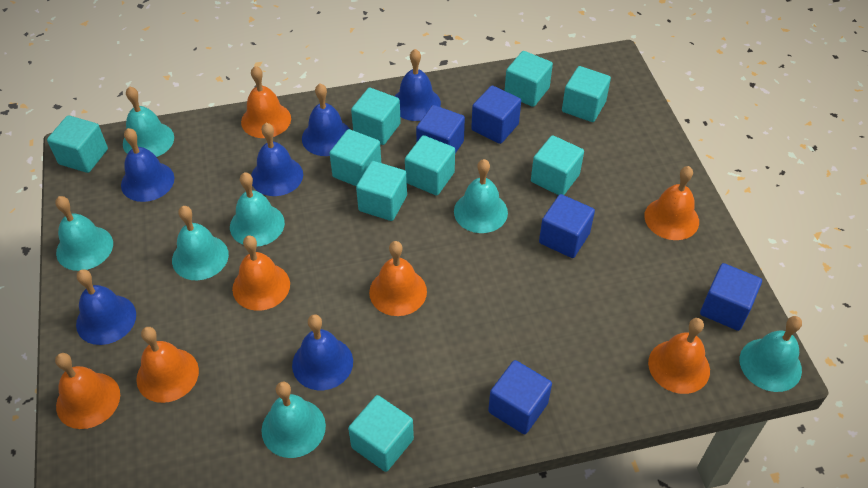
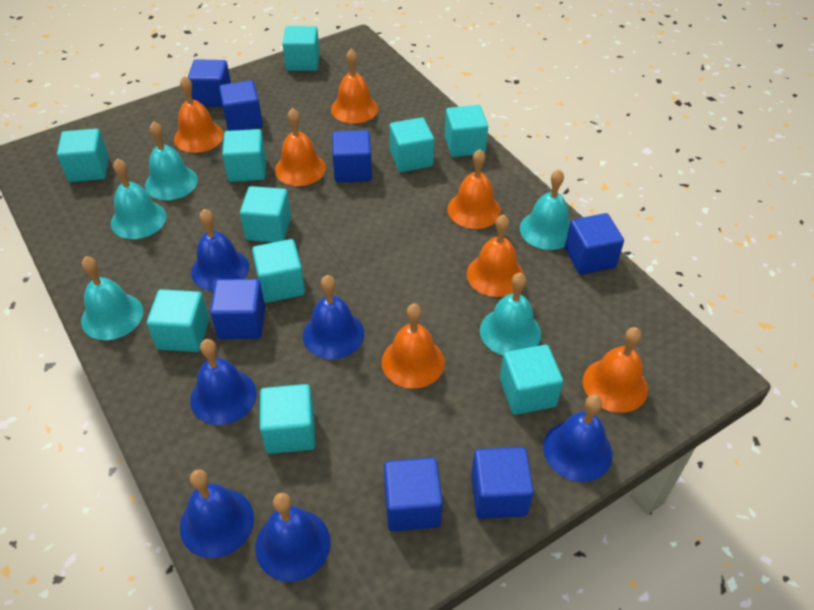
blue cube: [416,105,465,154] [471,86,521,144] [488,360,552,434] [539,194,595,258] [700,263,762,331] = 5 -> [187,59,231,107] [210,279,265,339] [219,80,263,131] [332,130,372,182] [384,457,443,531] [471,447,534,519] [565,213,624,275] = 7
turquoise bell: [55,196,113,271] [123,86,174,157] [172,206,229,280] [230,172,285,246] [261,382,326,458] [454,159,508,233] [740,316,802,392] = 7 -> [81,256,143,340] [111,159,166,239] [145,121,198,200] [480,273,541,355] [520,169,570,250] = 5
turquoise cube: [47,115,108,173] [330,129,381,186] [348,395,414,472] [351,88,401,145] [356,161,407,221] [405,135,455,196] [505,51,553,107] [531,135,584,195] [562,66,611,122] = 9 -> [57,129,109,182] [147,289,209,352] [222,129,266,182] [240,186,291,242] [252,239,305,303] [260,384,315,454] [283,26,320,71] [389,117,434,172] [444,105,488,157] [500,345,563,415] = 10

